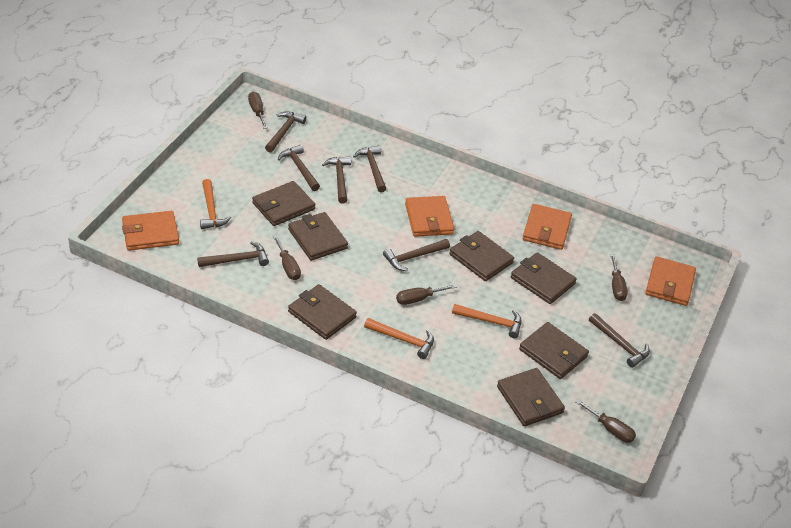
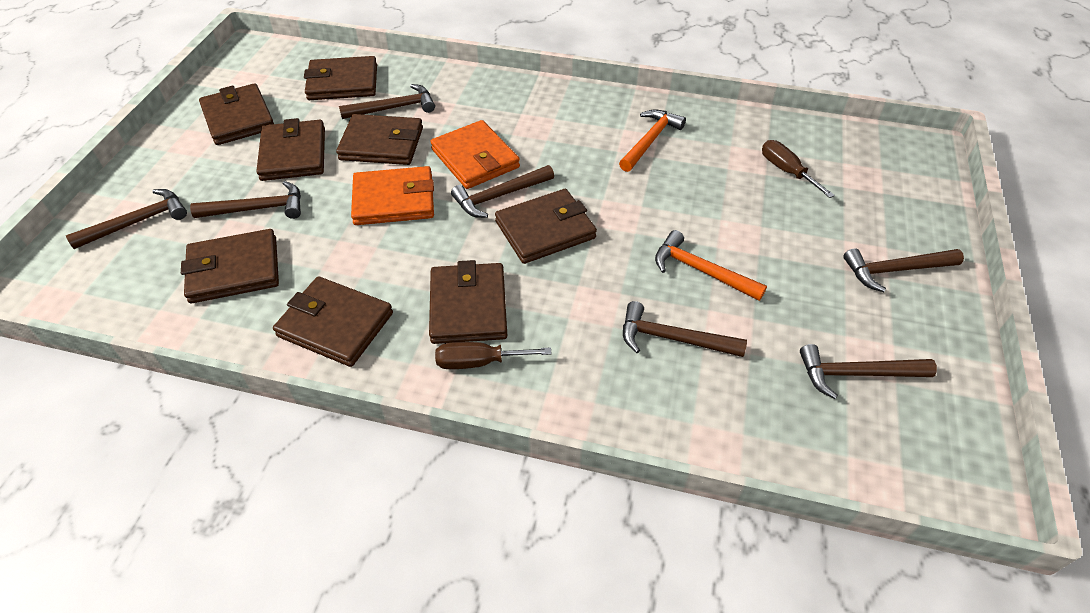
brown screwdriver: [248,92,267,129] [273,235,301,280] [396,284,457,305] [575,399,636,443] [610,254,628,301] = 5 -> [435,342,552,369] [762,140,835,198] = 2
brown wallet: [252,181,315,226] [288,212,348,261] [288,284,357,340] [449,231,514,281] [497,368,565,426] [511,252,577,304] [519,322,589,379] = 7 -> [181,229,279,303] [199,83,274,145] [256,118,325,181] [273,276,393,367] [304,56,377,100] [336,114,423,165] [429,260,507,344] [495,189,597,264] = 8
orange hammer: [200,179,231,229] [364,318,434,359] [452,304,522,338] = 3 -> [619,110,686,172] [655,230,767,301] = 2
orange wallet: [122,211,179,251] [405,196,454,237] [522,204,572,250] [646,256,696,306] = 4 -> [351,166,434,225] [430,120,520,189] = 2

